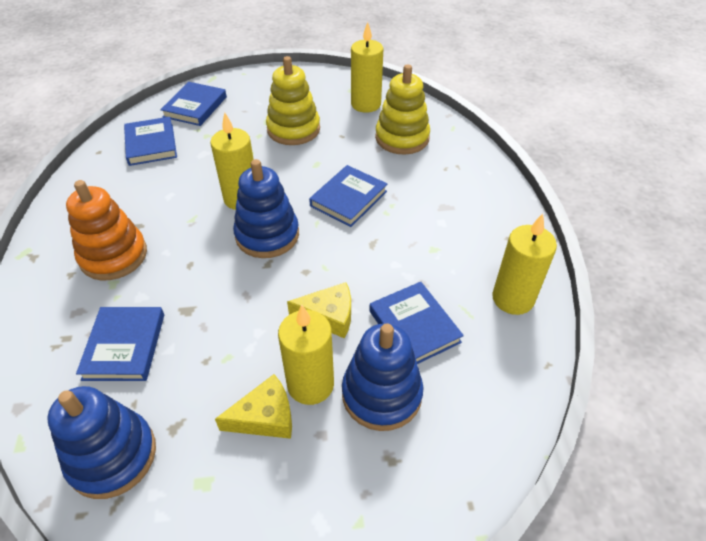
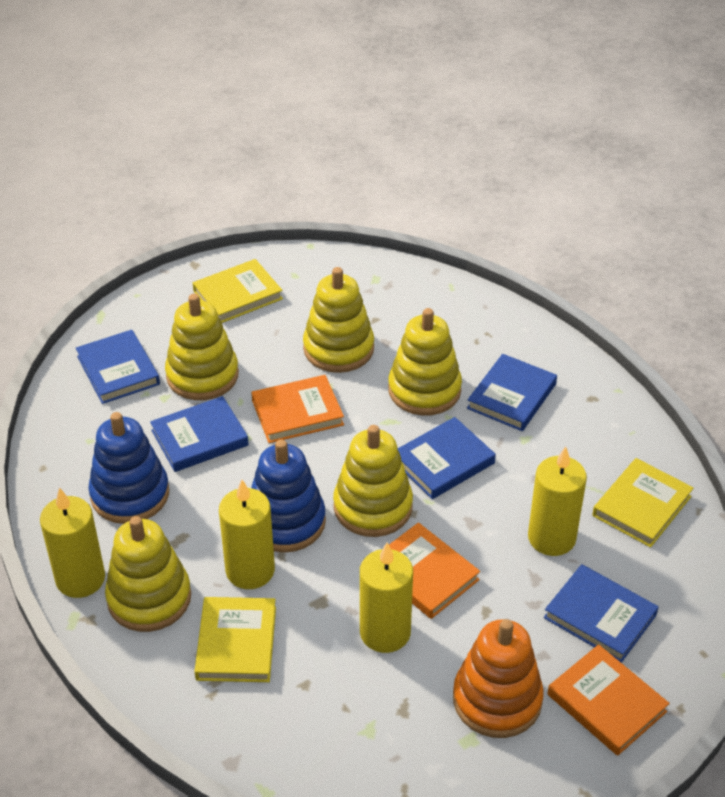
blue stacking toy: [48,386,156,499] [233,159,299,258] [342,323,424,431] = 3 -> [88,412,169,524] [252,439,326,553] = 2
orange book: none = 0 -> [251,375,344,443] [389,522,480,619] [547,644,670,756] = 3
yellow book: none = 0 -> [193,259,283,323] [194,597,276,682] [592,458,694,548] = 3
yellow cheese: [215,374,292,439] [287,282,351,339] = 2 -> none = 0
yellow stacking toy: [266,56,320,145] [375,64,430,155] = 2 -> [105,516,191,632] [165,294,239,400] [303,267,374,373] [333,425,413,537] [388,308,462,415] = 5

